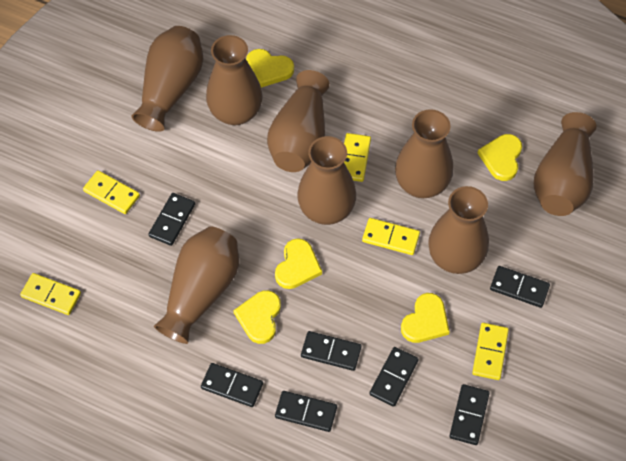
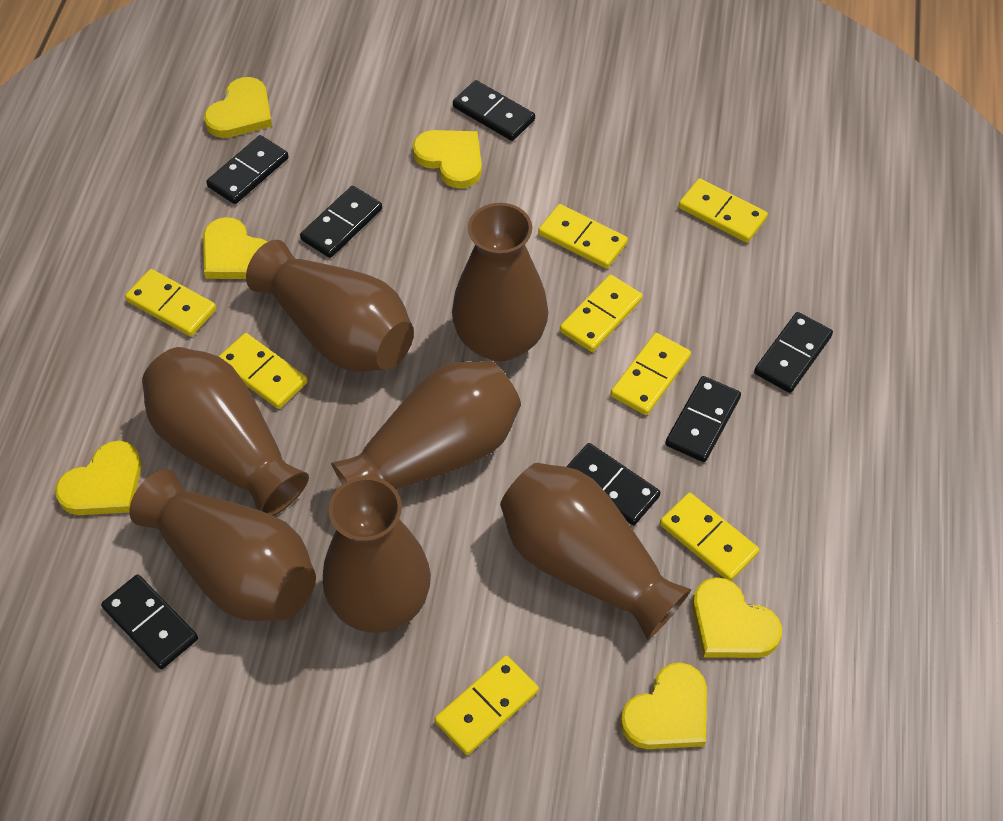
brown vase: [132,26,204,132] [154,226,239,344] [206,35,263,125] [267,70,330,172] [297,136,356,225] [395,109,453,198] [428,186,489,274] [534,112,596,216] = 8 -> [129,469,316,621] [142,347,309,516] [246,240,414,372] [323,476,431,633] [331,361,521,489] [452,203,548,361] [500,463,691,640] = 7
yellow domino: [20,273,81,315] [83,170,140,214] [344,133,371,182] [362,218,420,255] [472,323,509,380] = 5 -> [125,269,216,336] [218,333,308,409] [434,656,539,755] [538,204,628,269] [560,275,642,352] [611,333,691,415] [660,493,759,581] [679,178,768,243] = 8
yellow heart: [233,290,281,344] [246,49,294,87] [275,238,322,289] [401,293,450,343] [478,134,522,181] = 5 -> [55,441,142,515] [203,217,267,279] [204,77,272,138] [413,130,482,189] [620,662,707,749] [692,577,782,658] = 6

